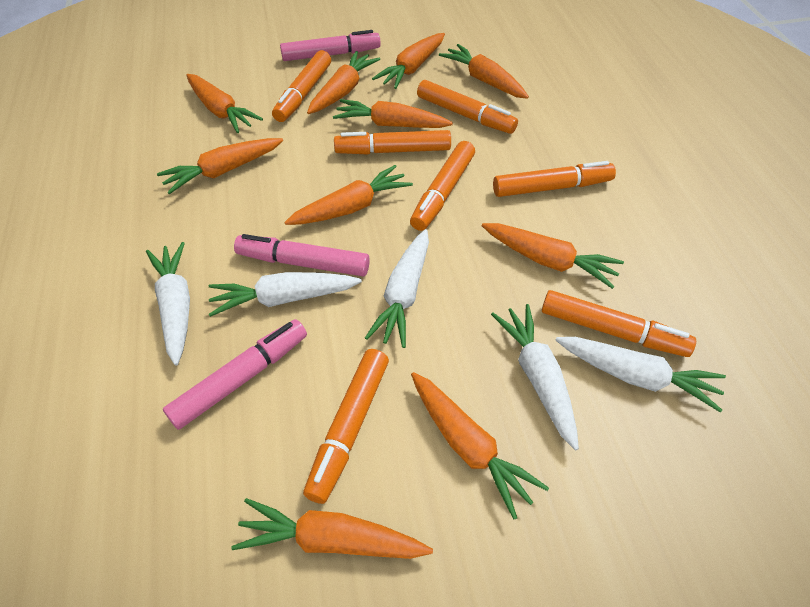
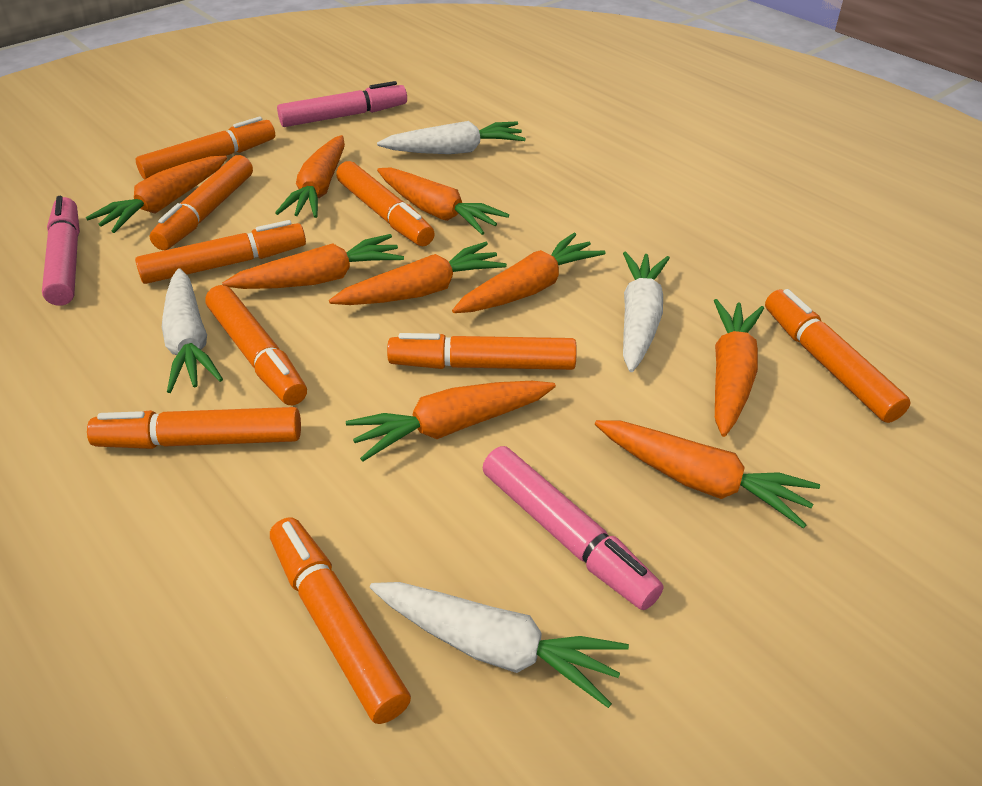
orange carrot: [157,138,283,194] [187,74,263,133] [231,498,433,559] [284,165,413,225] [307,51,380,114] [333,99,453,128] [372,33,445,89] [411,372,549,519] [439,44,529,99] [482,223,624,289] = 10 -> [86,156,227,233] [222,234,404,289] [275,135,345,218] [329,242,507,305] [346,381,556,462] [377,167,509,235] [452,233,605,313] [595,420,820,528] [714,299,764,437] = 9
orange marker: [272,50,331,122] [303,349,389,504] [334,130,451,155] [410,141,475,231] [417,80,518,134] [493,161,616,197] [542,290,696,357] = 7 -> [87,407,301,449] [135,220,306,284] [136,117,275,180] [150,155,253,250] [205,285,307,405] [270,518,411,724] [336,161,435,246] [387,333,577,370] [765,289,911,423] = 9
white carrot: [146,242,190,366] [209,272,362,317] [365,229,429,348] [491,304,579,450] [555,337,726,412] = 5 -> [162,268,223,393] [370,582,629,708] [377,121,526,154] [623,251,670,372] = 4

